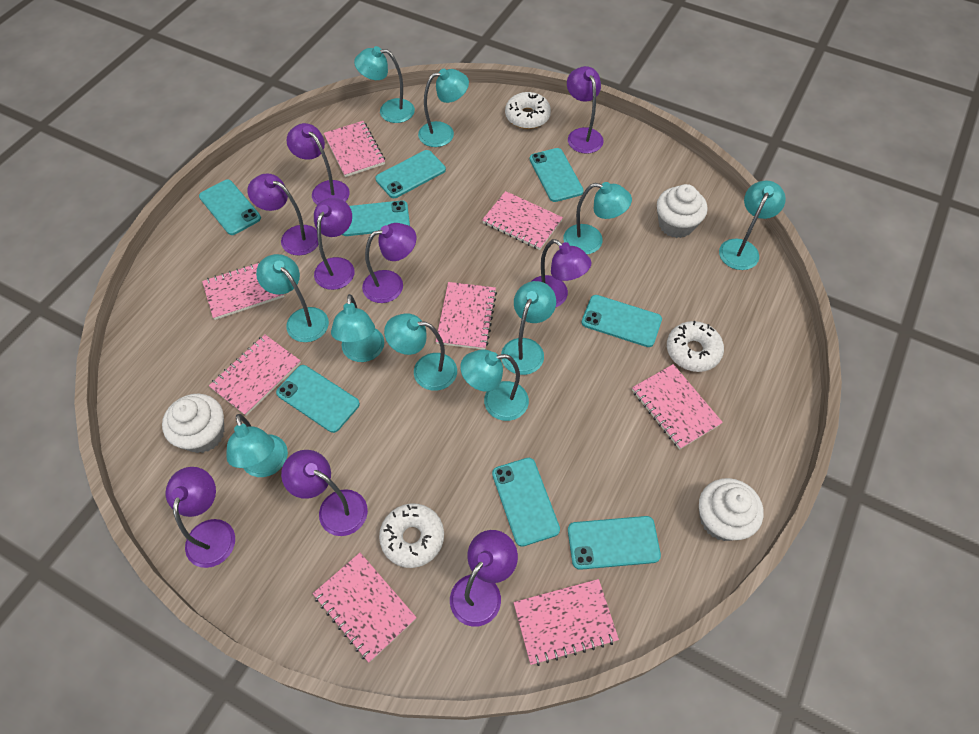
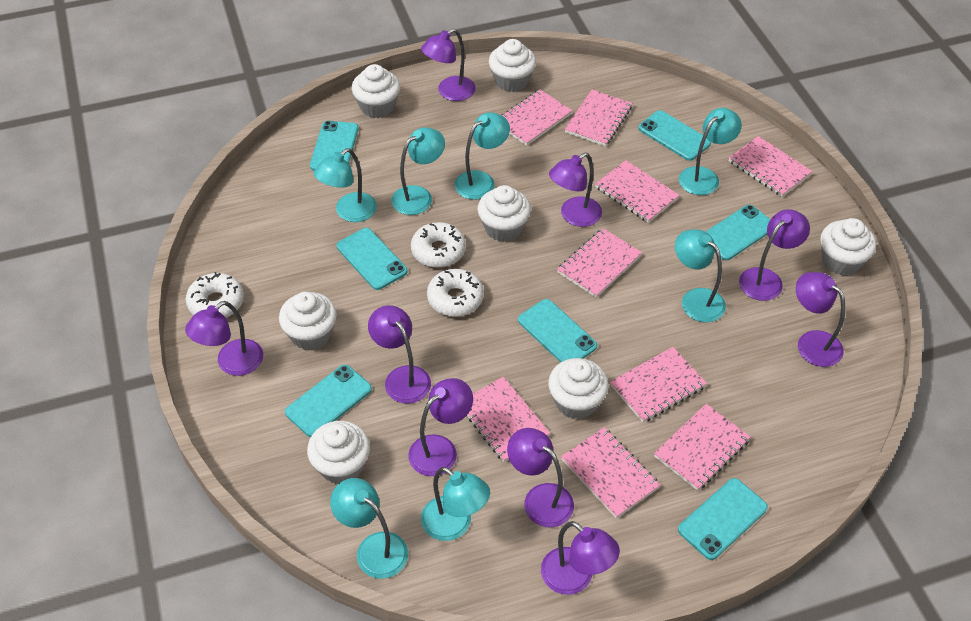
pink notebook: [202,262,284,320] [209,334,301,416] [313,553,417,662] [324,121,385,177] [436,282,497,350] [482,191,563,250] [514,579,619,666] [632,364,723,450] = 8 -> [467,377,550,462] [502,90,572,146] [557,228,642,298] [561,427,660,518] [565,90,632,146] [595,160,679,223] [610,347,707,422] [654,404,751,491] [729,136,812,197] = 9
turquoise lamp: [226,414,288,477] [256,254,329,342] [331,294,384,362] [354,46,415,123] [384,313,457,391] [418,69,469,147] [460,350,529,421] [501,281,556,375] [563,182,632,254] [719,181,786,270] = 10 -> [314,148,377,222] [330,478,408,579] [391,127,445,215] [421,467,490,541] [454,112,510,200] [675,229,726,322] [679,108,742,195] = 7
turquoise phone: [199,180,261,235] [276,365,360,433] [342,200,410,236] [375,150,446,198] [492,458,560,547] [530,148,584,202] [568,516,661,570] [582,295,662,347] = 8 -> [285,365,372,437] [310,121,359,171] [337,228,408,290] [518,299,597,362] [638,110,711,161] [678,478,768,560] [706,205,771,260] = 7
white cupcake: [162,394,224,453] [657,184,707,238] [699,478,764,541] = 3 -> [279,292,337,350] [307,421,370,484] [352,64,400,118] [478,185,531,242] [489,39,536,92] [548,358,609,419] [820,218,876,276] = 7

